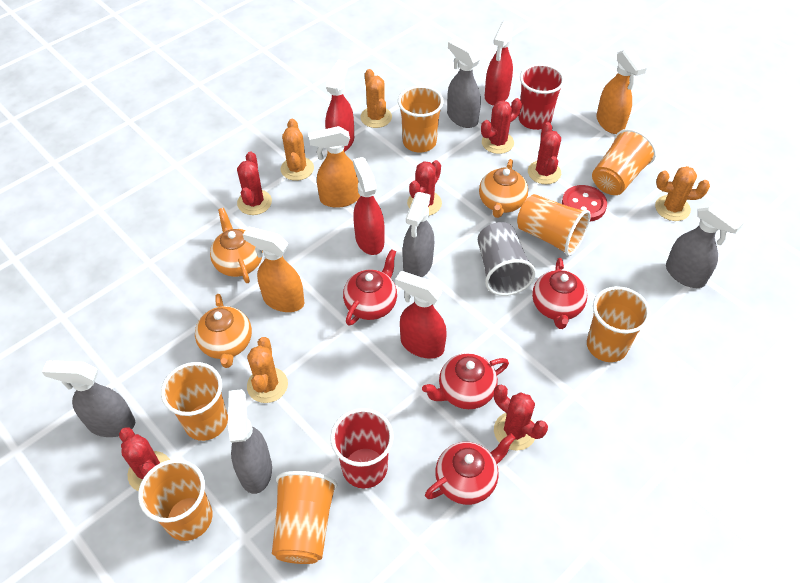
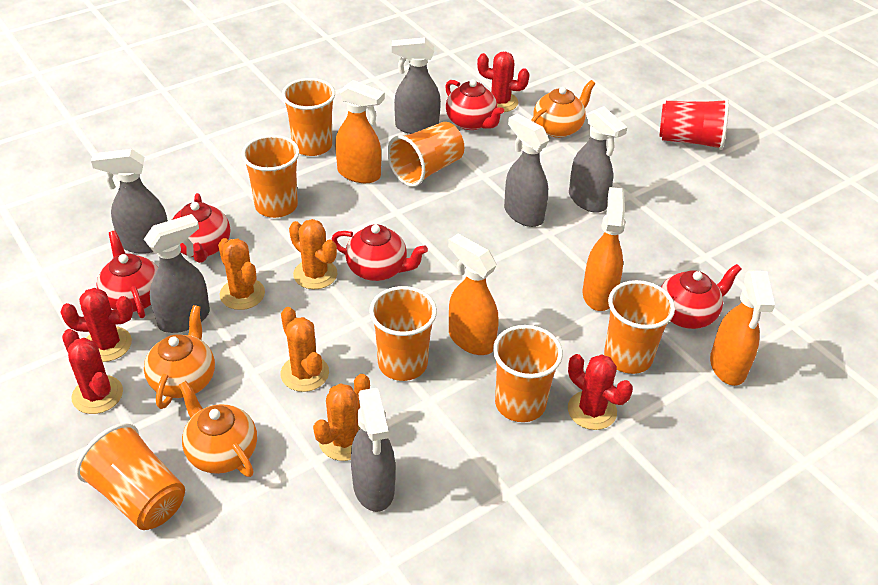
grey cup: [478,222,536,296] = 1 -> none = 0
grey spray bottle: [42,360,135,437] [228,389,272,494] [402,192,434,277] [447,38,481,128] [666,202,744,288] = 5 -> [91,149,168,254] [144,214,210,333] [351,388,395,512] [392,37,441,134] [504,113,549,227] [569,106,627,213] = 6
orange spray bottle: [243,227,304,312] [308,126,360,208] [596,48,647,134] = 3 -> [335,80,385,183] [448,234,499,355] [582,187,626,311] [710,271,775,386] = 4
red button: [562,185,607,222] = 1 -> none = 0
red cactus: [119,427,170,491] [237,152,272,215] [407,160,442,216] [481,98,522,154] [494,385,548,451] [528,122,561,184] = 6 -> [60,288,133,362] [62,329,123,414] [477,52,530,112] [568,354,633,430] = 4
red cup: [330,408,394,488] [518,64,565,130] = 2 -> [659,99,729,150] = 1
red spray bottle: [325,59,354,152] [353,157,385,255] [395,271,447,359] [485,21,514,105] = 4 -> none = 0
red teapot: [343,249,397,326] [422,353,509,409] [425,434,516,505] [532,258,587,329] = 4 -> [96,231,158,318] [172,193,230,263] [331,224,428,281] [445,79,504,130] [661,264,742,329] = 5

